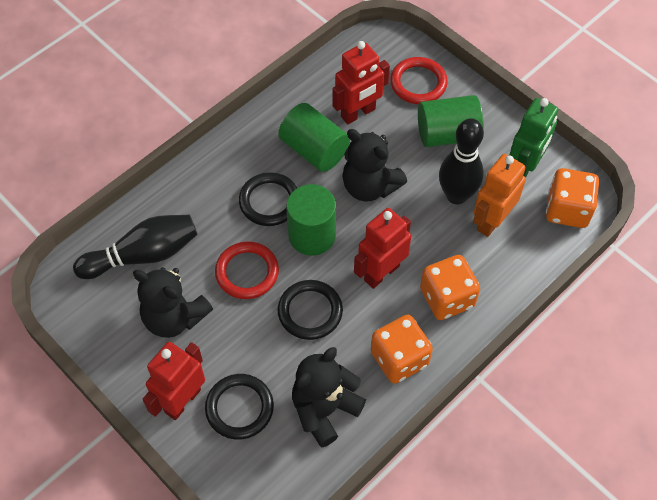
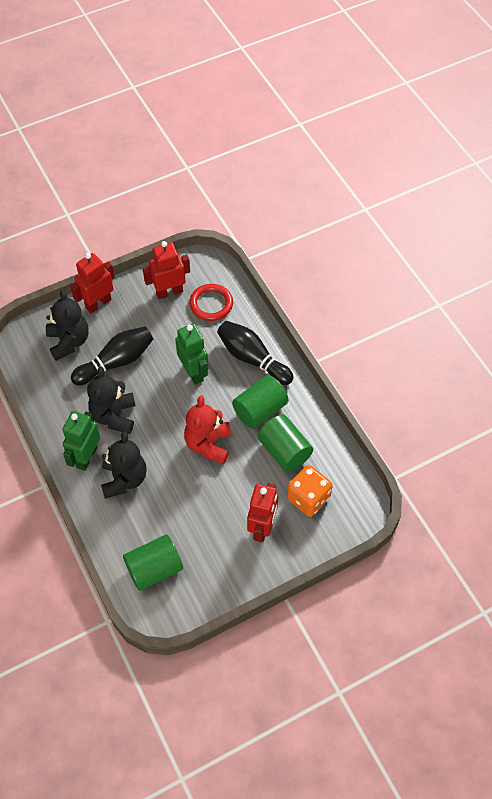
black ring: [205,374,274,440] [239,172,297,226] [278,280,343,340] = 3 -> none = 0
green robot: [510,98,558,178] = 1 -> [63,411,100,471] [175,323,208,385] = 2
orange dice: [371,315,433,384] [420,255,480,320] [546,168,599,228] = 3 -> [287,465,333,517] = 1
orange robot: [473,154,526,237] = 1 -> none = 0
red ring: [215,241,279,299] [390,57,448,104] = 2 -> [189,284,233,321] = 1
red teddy bear: none = 0 -> [184,395,231,464] = 1

